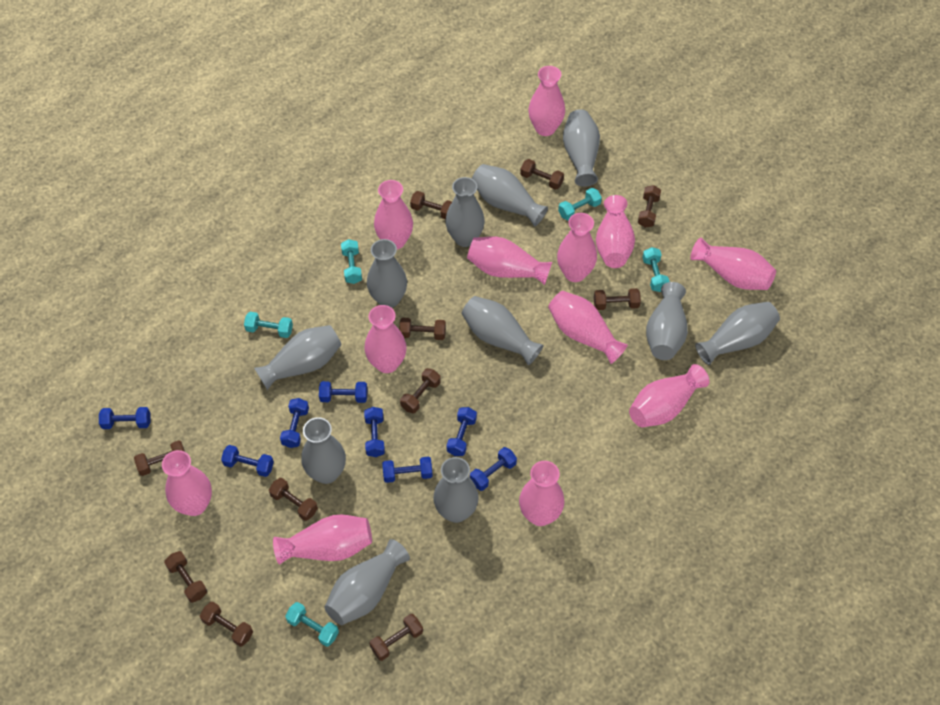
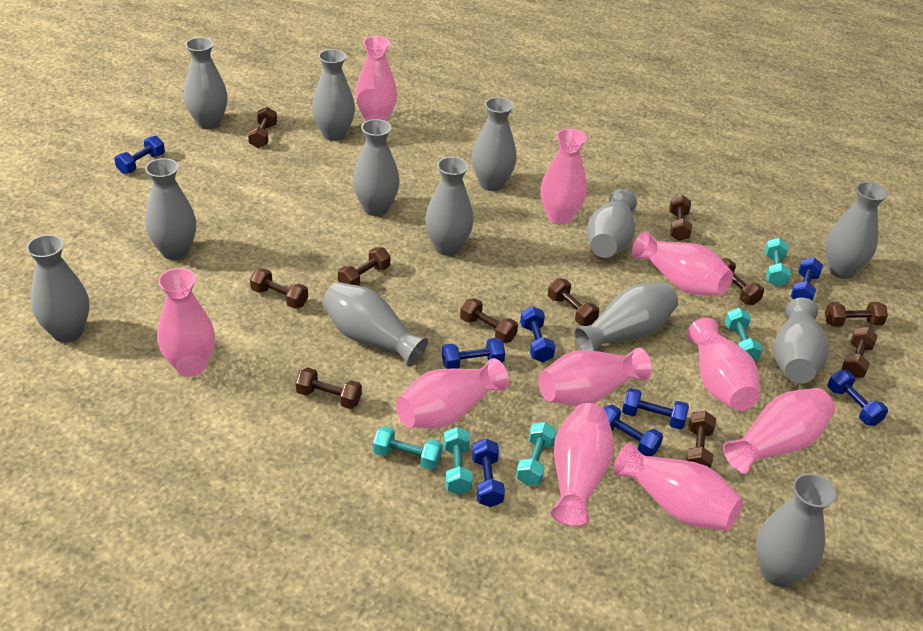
grey vase: [254,325,342,390] [301,417,346,484] [324,539,410,625] [367,239,407,308] [433,457,479,523] [446,177,485,247] [462,296,543,365] [472,164,548,227] [563,109,600,187] [646,282,688,360] [695,302,780,365] = 11 -> [26,235,90,342] [145,158,196,260] [184,37,228,129] [312,49,355,141] [322,282,428,367] [353,119,400,216] [425,157,474,256] [472,97,517,191] [574,282,678,351] [587,189,637,258] [756,473,836,587] [773,298,829,384] [826,182,888,279] = 13
pink vase: [162,450,212,516] [273,514,372,565] [365,305,406,373] [374,180,413,249] [467,237,552,285] [519,461,564,526] [528,66,565,136] [548,291,628,364] [557,213,597,282] [596,195,635,268] [629,364,709,427] [690,238,776,290] = 12 -> [157,268,215,377] [355,36,397,121] [396,358,509,428] [539,348,652,406] [541,129,587,224] [551,403,614,527] [613,442,743,530] [632,231,733,296] [687,317,760,411] [723,388,835,474] = 10

